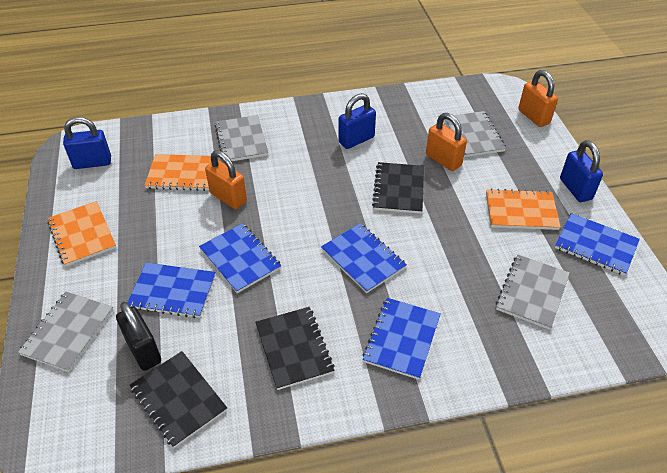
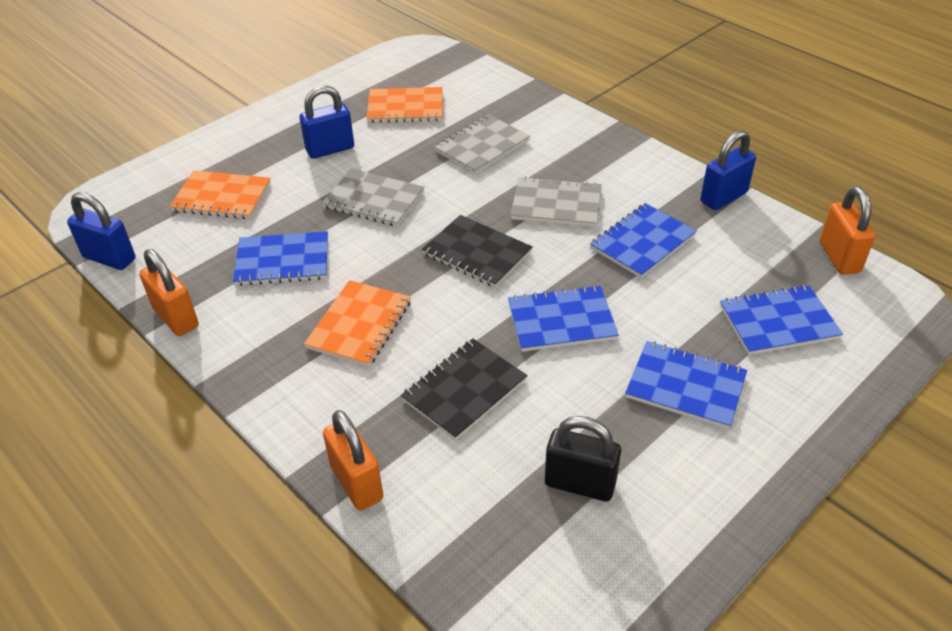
black notebook: [129,351,227,448] [255,307,335,390] [372,162,424,214] = 3 -> [401,338,528,440] [422,215,533,288] = 2
grey notebook: [18,292,113,372] [215,115,269,163] [444,111,506,157] [496,254,570,330] = 4 -> [322,169,424,227] [435,115,530,174] [510,176,602,227] = 3

